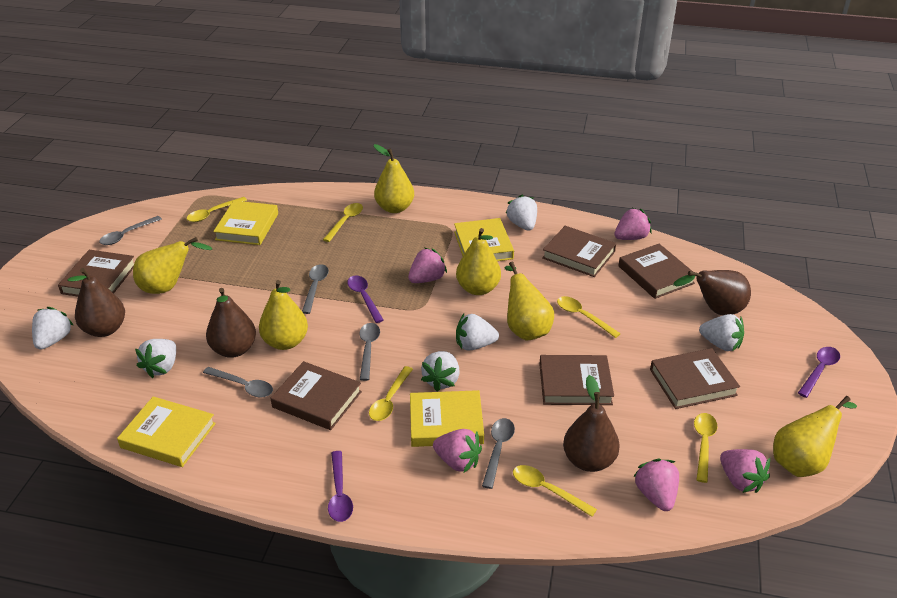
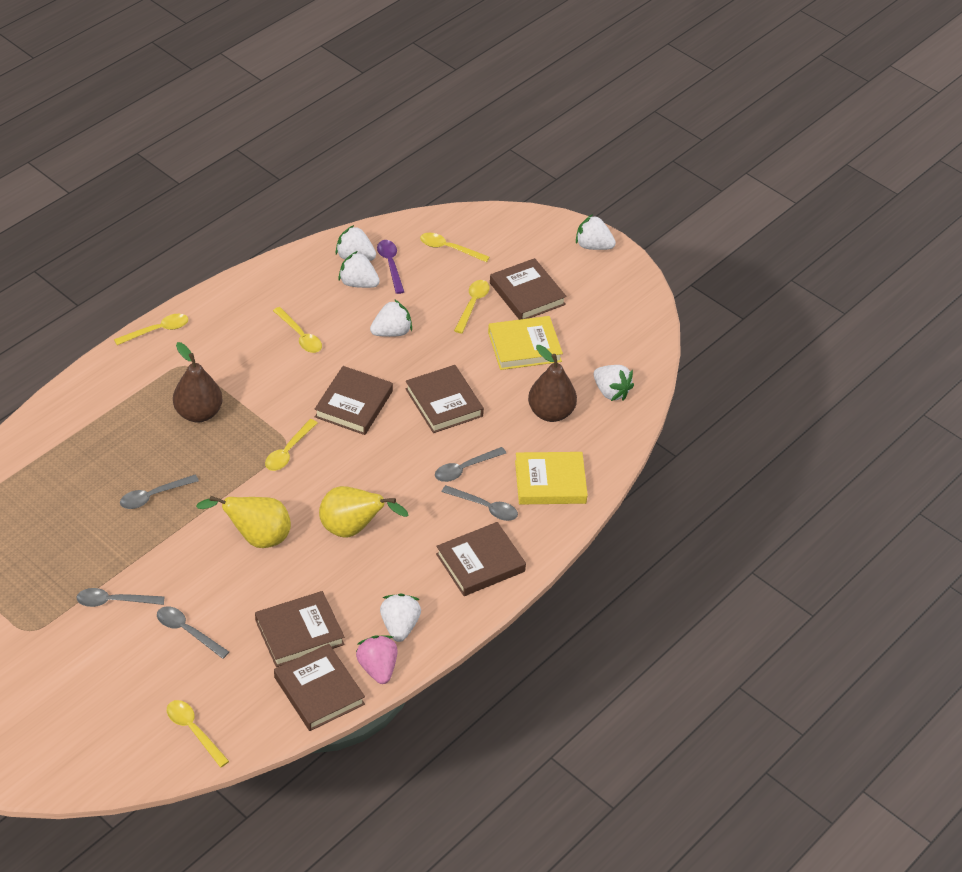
brown pear: [67,268,125,337] [206,288,256,358] [563,375,620,472] [673,270,751,315] = 4 -> [173,342,223,422] [528,345,577,422] = 2
pink strawberry: [408,248,447,283] [433,429,482,472] [614,208,652,240] [633,459,679,511] [720,449,770,493] = 5 -> [356,635,397,684] = 1
purple spoon: [328,451,353,522] [347,275,384,323] [798,347,840,398] = 3 -> [377,240,404,294] = 1
yellow book: [117,396,216,467] [213,201,278,245] [410,390,484,447] [454,218,514,261] = 4 -> [488,316,563,370] [515,452,588,504] = 2
yellow pear: [133,237,212,294] [259,280,308,350] [374,144,414,213] [456,228,501,295] [505,261,554,340] [773,396,857,477] = 6 -> [196,496,291,548] [319,486,409,538] = 2

